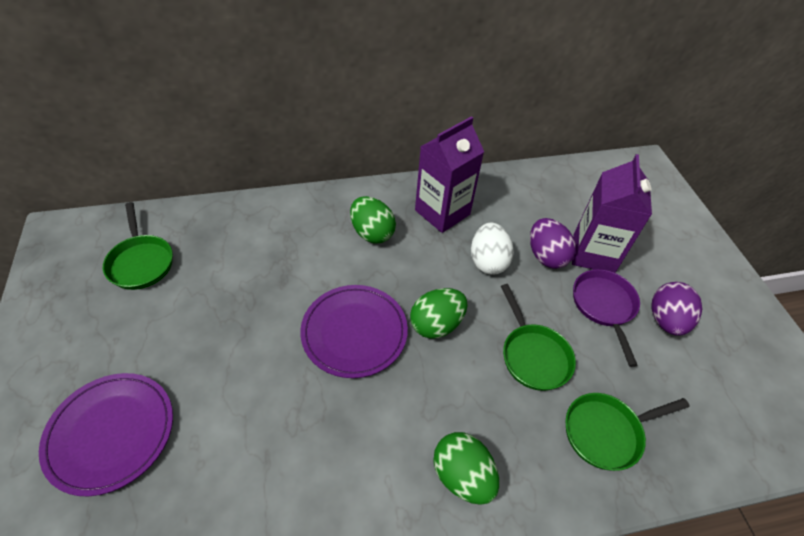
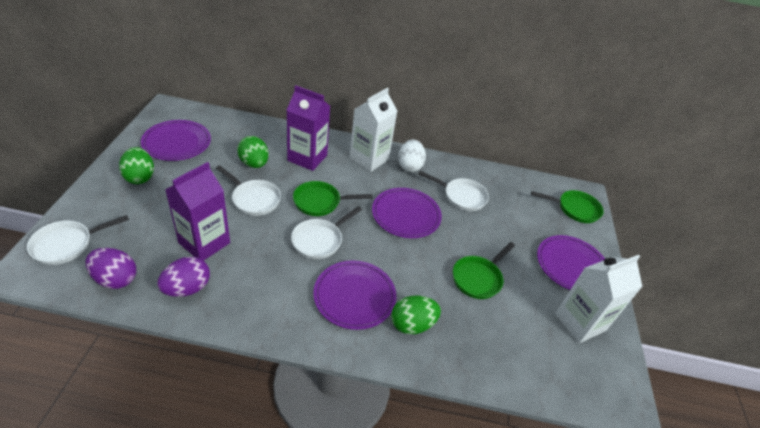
purple pan: [573,269,640,367] = 1 -> none = 0
purple plate: [39,373,173,496] [300,285,408,378] = 2 -> [141,120,211,161] [313,260,396,330] [372,188,442,238] [537,235,605,290] = 4
white carton: none = 0 -> [349,88,397,172] [555,255,643,343] = 2
white pan: none = 0 -> [27,215,129,265] [216,165,281,216] [291,206,362,259] [418,171,489,211] = 4

